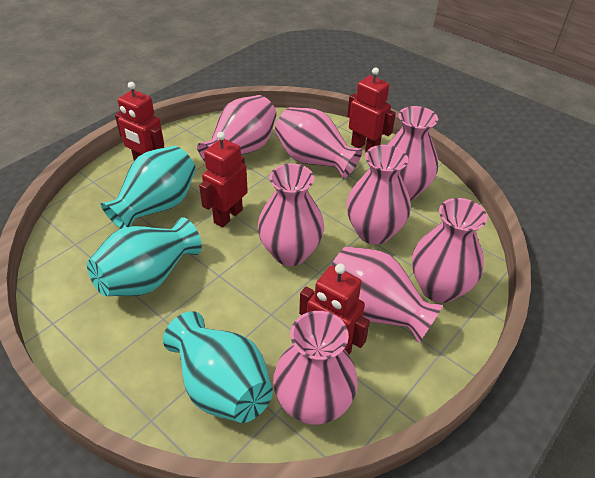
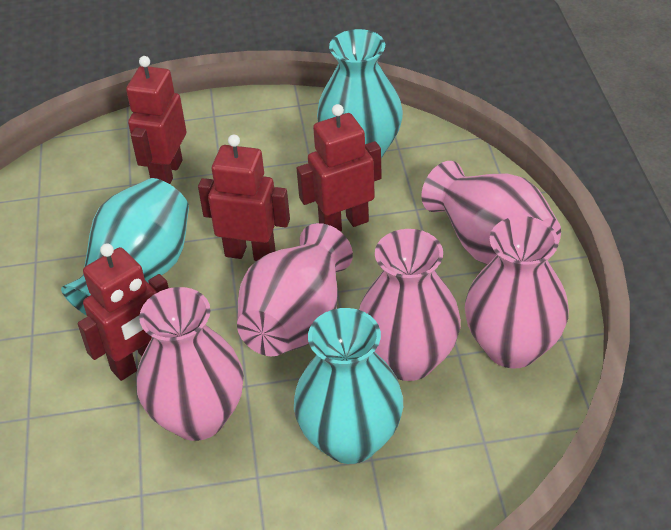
pink vase: [197,95,277,161] [258,163,324,266] [273,311,358,425] [275,107,363,179] [331,246,443,343] [346,145,411,245] [387,106,438,201] [412,198,487,303] = 8 -> [136,287,244,441] [237,223,353,356] [359,229,461,381] [421,161,561,264] [465,216,569,369] = 5

